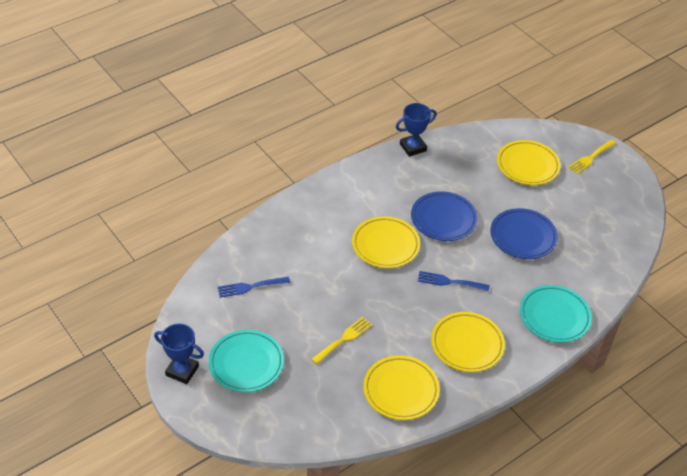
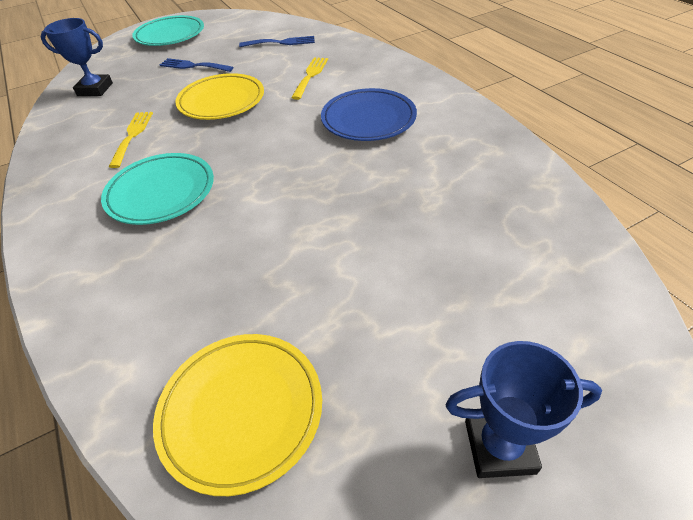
blue plate: [411,191,478,241] [490,208,558,259] = 2 -> [321,88,417,141] = 1
yellow plate: [352,216,420,268] [363,355,440,420] [431,312,505,372] [497,140,560,185] = 4 -> [153,334,322,496] [175,73,264,120] = 2

